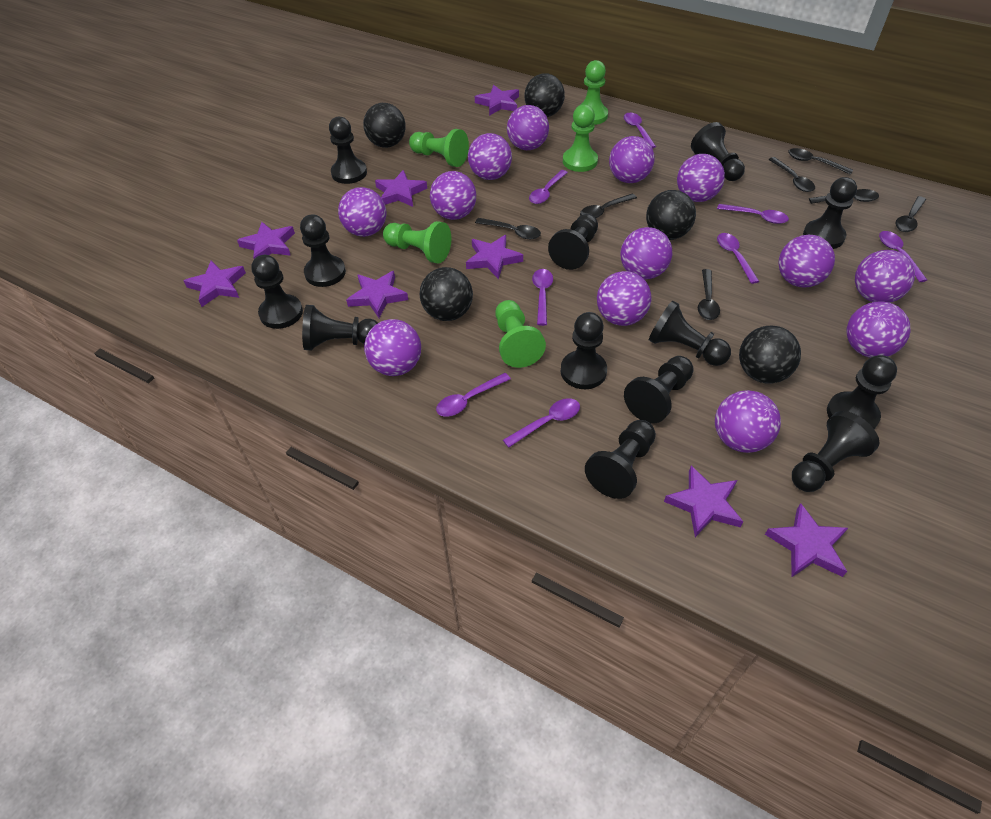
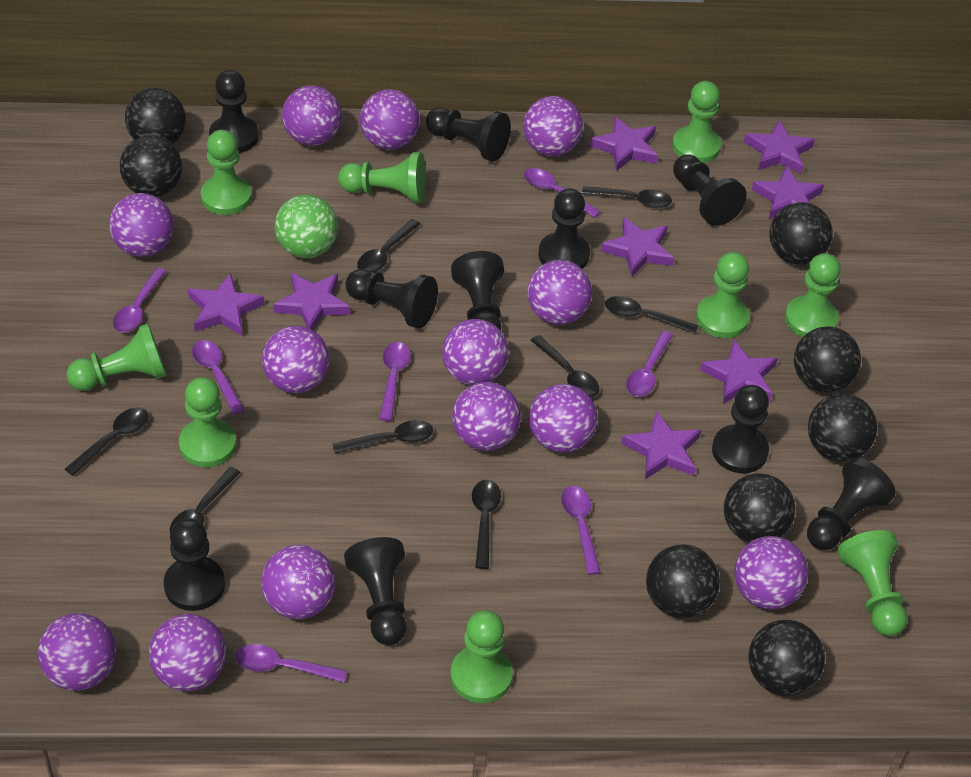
black ball: [363,103,406,148] [420,267,473,321] [524,73,565,117] [646,190,696,240] [739,326,801,384] = 5 -> [120,135,182,197] [125,88,186,144] [646,544,720,618] [724,473,795,543] [748,620,825,696] [769,202,833,265] [794,326,861,393] [808,393,877,462] = 8
black pawn: [251,255,303,329] [300,214,346,287] [302,305,378,351] [329,117,367,184] [548,214,598,270] [561,312,607,389] [585,420,656,499] [624,356,694,424] [649,301,731,366] [691,122,745,181] [792,411,880,492] [803,177,857,249] [827,355,897,429] = 13 -> [164,519,225,611] [209,70,259,153] [344,537,407,645] [346,269,438,329] [426,107,511,161] [451,251,504,330] [538,188,590,269] [673,154,747,226] [712,385,769,473] [807,458,896,550] = 10
black spoon: [475,218,541,239] [580,193,637,218] [698,269,720,320] [768,157,815,192] [788,148,853,175] [809,189,879,204] [895,196,926,232] = 7 -> [65,407,149,476] [170,467,240,533] [332,420,433,454] [357,219,420,273] [472,480,501,569] [530,335,599,397] [582,186,672,208] [605,296,698,334] = 8
green ball: none = 0 -> [275,195,338,258] = 1
green pawn: [383,221,451,263] [409,129,469,167] [495,300,546,368] [563,104,598,172] [579,60,608,125] = 5 -> [66,324,166,391] [179,377,236,467] [201,130,252,215] [338,152,426,203] [450,610,513,703] [672,81,721,163] [696,252,750,338] [785,253,841,337] [837,530,907,636] = 9
purple spoon: [436,373,511,417] [503,398,580,448] [529,170,568,204] [532,269,553,326] [624,113,656,148] [717,204,789,224] [717,233,759,284] [879,231,927,282] = 8 -> [113,267,167,333] [192,340,245,414] [235,644,347,683] [380,342,411,421] [524,168,601,218] [561,486,601,575] [626,331,673,397] = 7

